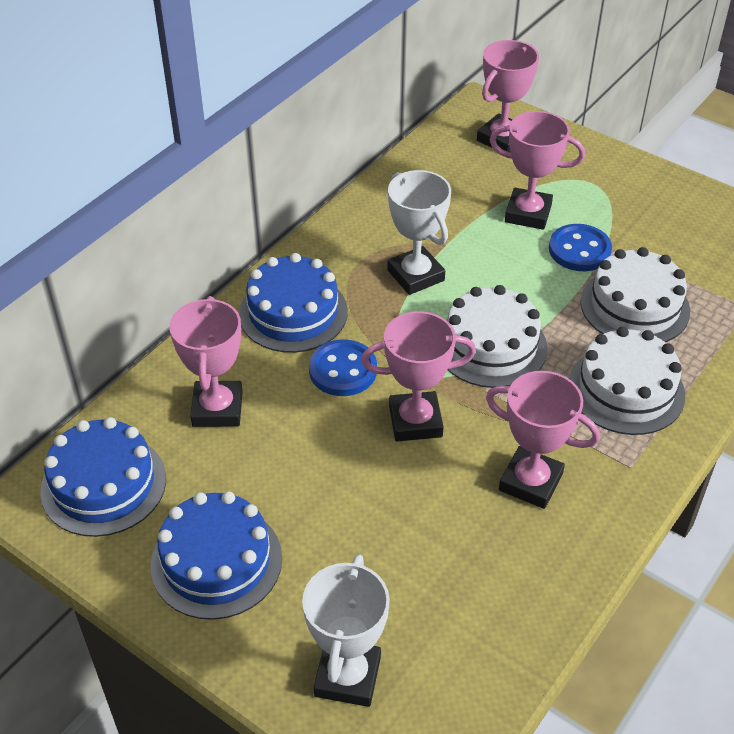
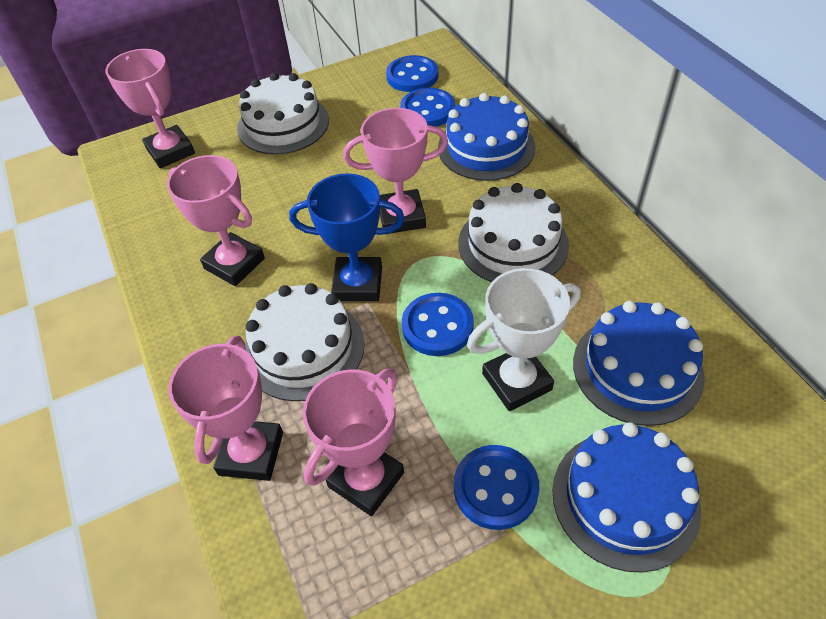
blue button: [309,339,377,396] [549,224,612,271] = 2 -> [386,55,438,92] [400,88,455,127] [402,293,474,356] [454,445,539,530] = 4
blue trophy: none = 0 -> [289,173,405,302] = 1
white trophy: [302,554,390,707] [387,170,451,295] = 2 -> [467,268,580,411] = 1

